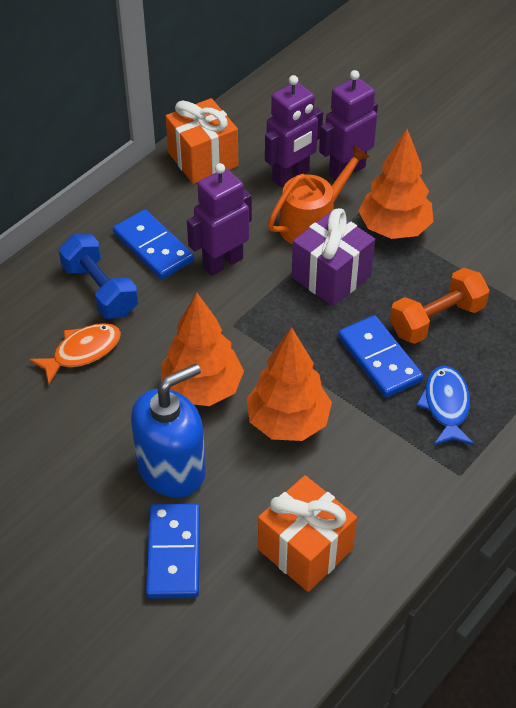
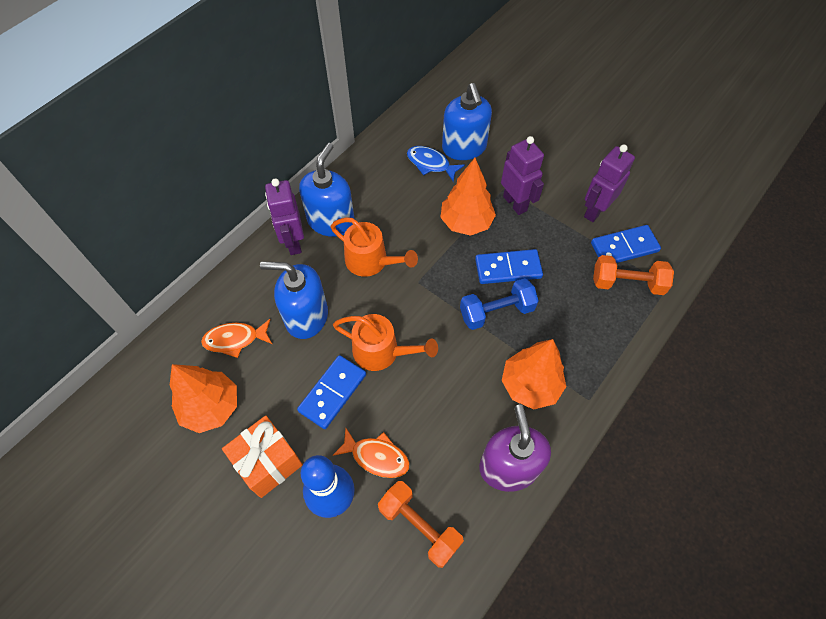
blue bowling pin: none = 0 -> [301,455,355,518] = 1
blue soap dispenser: [131,364,206,498] = 1 -> [260,261,328,339] [299,143,355,237] [442,83,492,160] = 3
orange dumbbell: [390,268,490,344] = 1 -> [378,481,464,568] [593,255,674,295] = 2
orange fish: [29,323,121,384] = 1 -> [201,319,272,358] [333,428,410,478] = 2
orange gift: [165,98,239,184] [258,475,357,592] = 2 -> [222,416,303,498] = 1
orange watering can: [267,145,370,244] = 1 -> [331,217,418,277] [333,314,438,371] = 2
purple gift: [292,208,375,306] = 1 -> none = 0
purple soap dispenser: none = 0 -> [479,405,551,492] = 1

